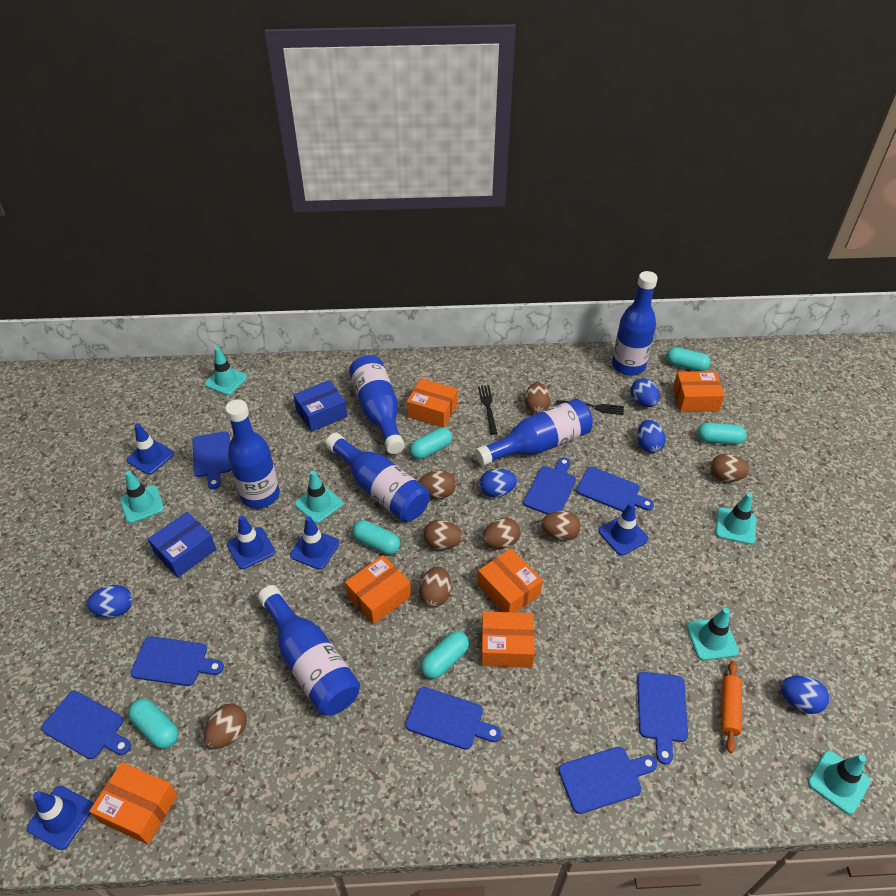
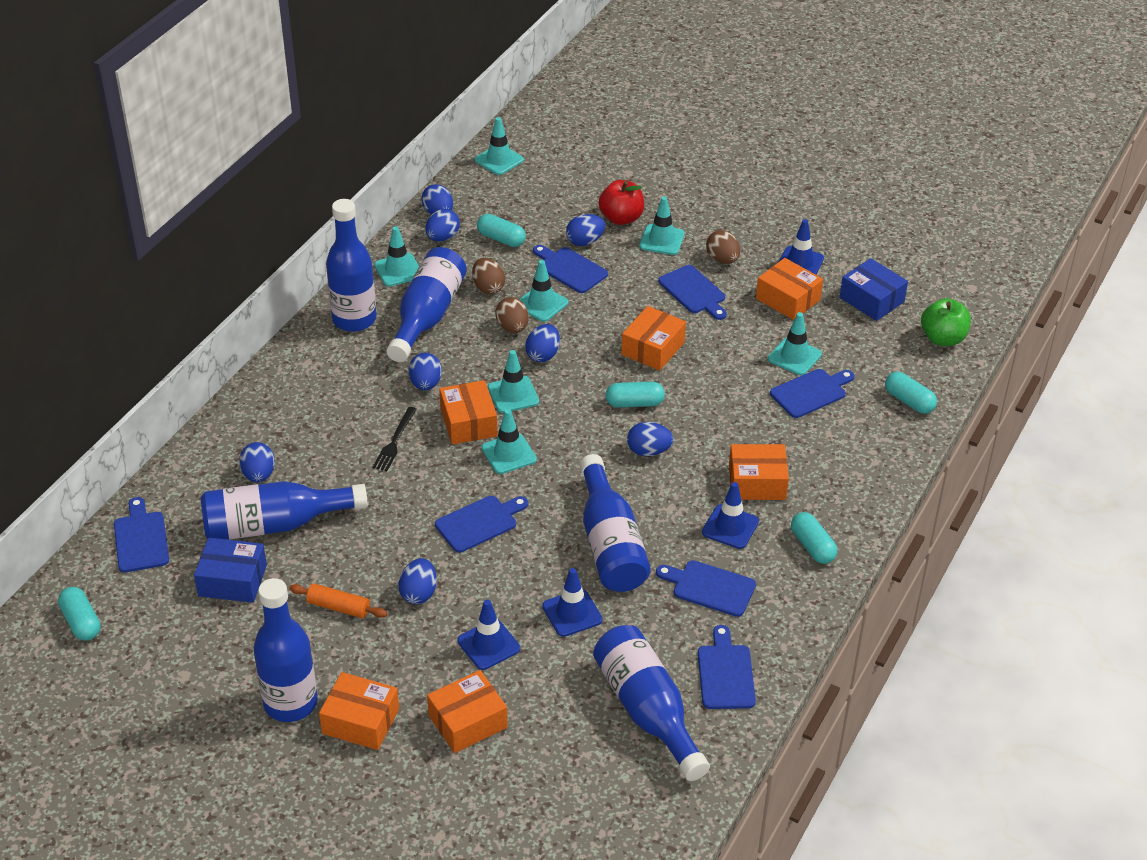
black fork: [478,386,497,435] [556,400,624,415] = 2 -> [372,407,417,471] = 1
blue cutting board: [41,691,131,759] [130,636,224,686] [192,431,232,489] [406,687,501,750] [523,457,576,514] [558,747,657,814] [576,467,654,512] [637,672,688,765] = 8 -> [114,497,169,573] [435,496,528,553] [533,245,608,293] [656,560,756,617] [658,265,727,320] [698,625,756,709] [770,369,854,418] = 7
blue egg: [87,585,133,617] [479,469,517,497] [631,378,659,407] [637,420,666,453] [780,675,829,714] = 5 -> [239,442,275,482] [398,558,437,604] [408,353,442,390] [421,184,453,215] [425,209,460,241] [525,324,560,362] [566,214,605,246] [627,422,673,456] = 8
blue traffic cone: [27,786,93,850] [126,423,174,475] [227,515,275,569] [290,516,339,570] [598,502,649,556] = 5 -> [457,600,520,670] [542,568,603,637] [702,482,759,549] [779,219,824,274] = 4
brown egg: [204,704,247,749] [419,470,456,499] [419,566,451,607] [423,520,463,550] [483,518,521,549] [525,382,551,414] [541,511,581,541] [710,454,750,482] = 8 -> [472,258,505,294] [495,297,529,333] [706,230,740,264] = 3
green apple: none = 0 -> [921,298,971,346] = 1
red apple: none = 0 -> [599,180,644,225] = 1
turquoise capsule: [128,699,178,749] [352,520,400,555] [410,427,452,459] [421,631,469,679] [666,347,711,371] [697,423,746,444] = 6 -> [58,587,101,641] [477,214,526,247] [605,382,665,407] [791,512,837,564] [885,372,937,414] = 5
turquoise traffic cone: [120,471,164,523] [205,347,247,395] [295,471,343,524] [687,608,739,661] [716,493,756,545] [808,751,870,814] = 6 -> [374,226,419,286] [475,117,524,175] [481,409,537,474] [488,350,539,413] [519,260,568,322] [639,196,685,255] [768,312,822,375] = 7

